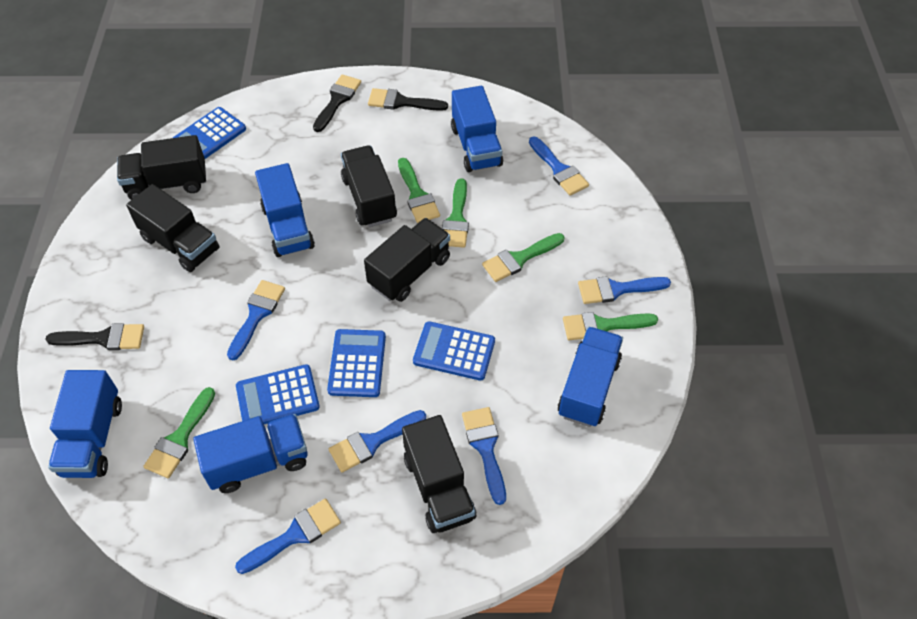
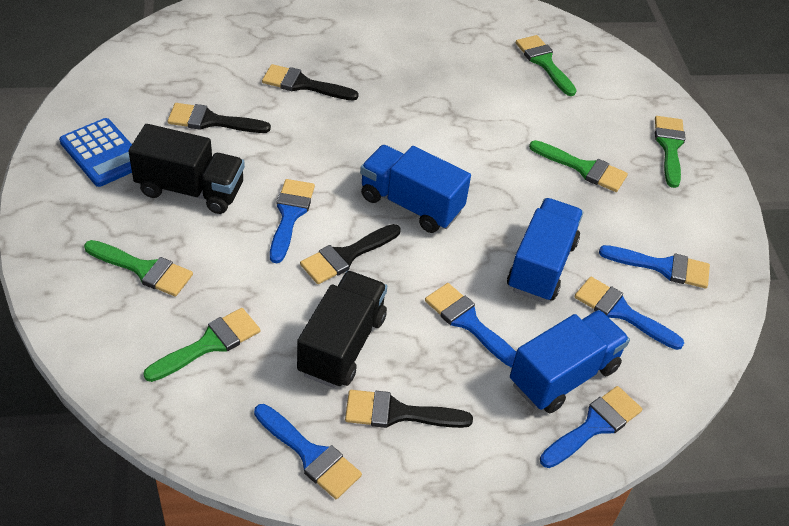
black brush: [45,323,144,350] [313,75,361,132] [368,88,448,111] = 3 -> [168,103,271,133] [262,64,359,101] [300,224,401,284] [345,390,473,428] = 4
black truck: [117,135,206,200] [126,184,220,272] [341,145,397,227] [364,218,450,302] [402,415,476,533] = 5 -> [129,124,245,214] [297,271,387,388] = 2
blue calculator: [173,107,246,159] [236,364,320,424] [327,329,386,397] [413,321,495,381] = 4 -> [59,118,132,187] = 1
blue truck: [48,370,122,478] [193,414,307,493] [255,163,315,257] [451,86,503,172] [558,327,623,427] = 5 -> [360,145,471,233] [507,198,583,302] [510,310,630,414] = 3

